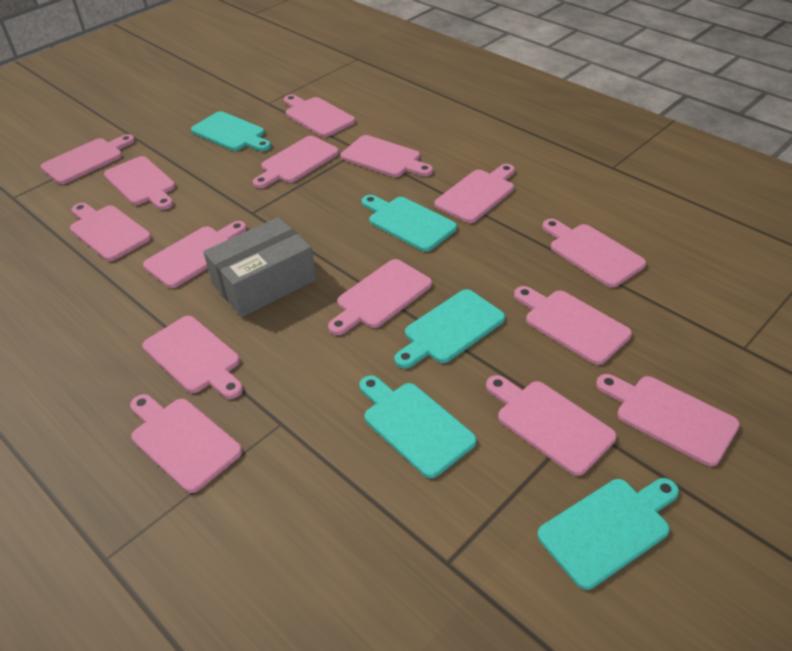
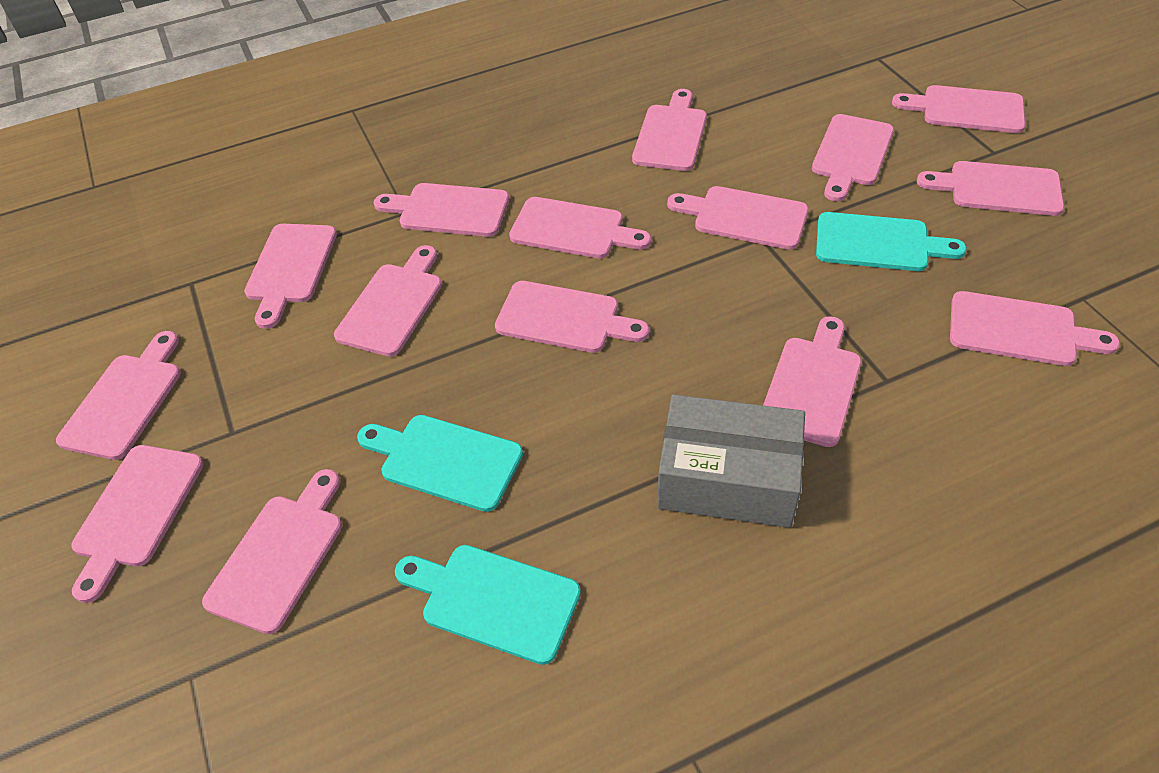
turquoise cutting board: [191,111,271,151] [359,375,477,478] [362,195,457,252] [394,289,505,369] [537,478,679,590] = 5 -> [357,415,523,512] [395,545,581,665] [816,212,967,271] = 3

